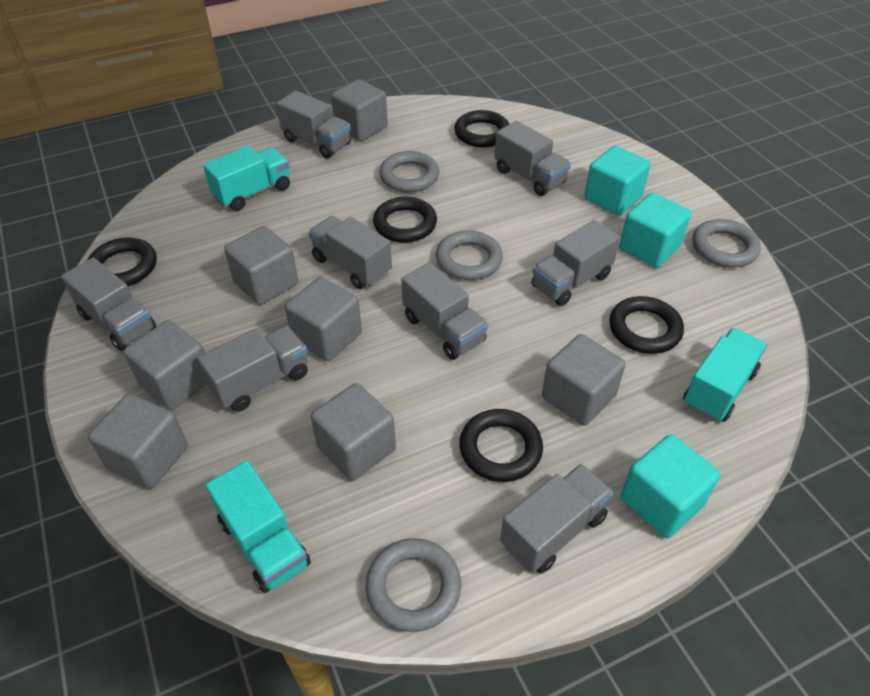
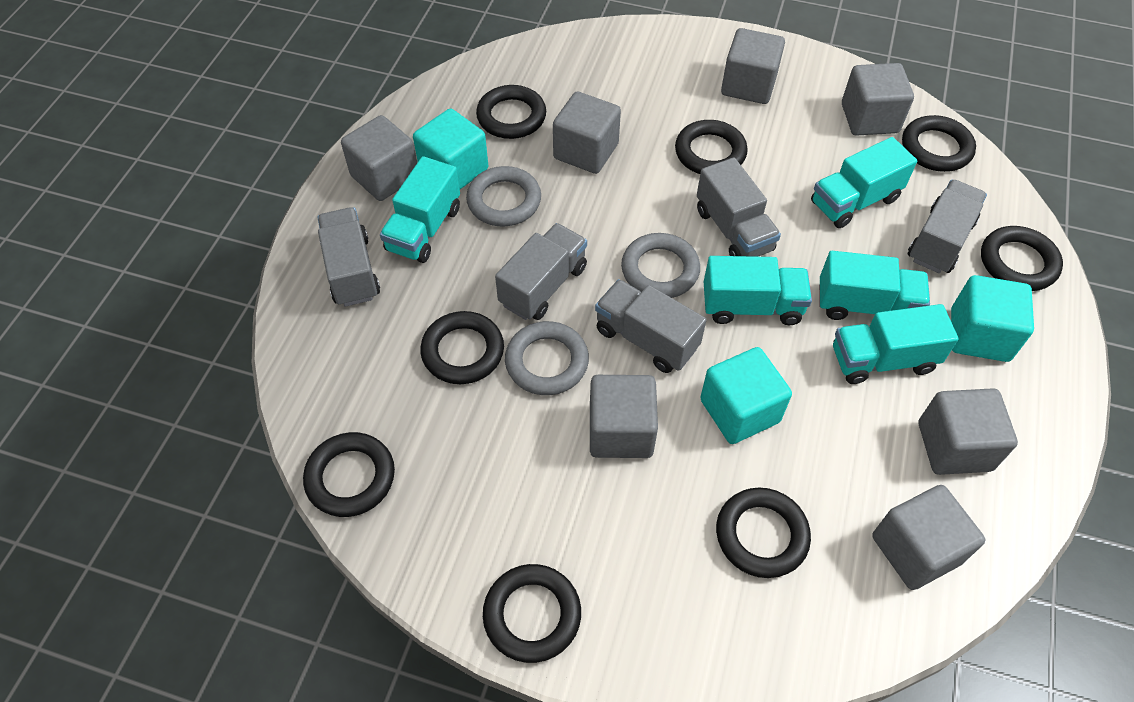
black ring: [88,237,157,286] [373,197,437,243] [454,110,509,147] [459,409,543,482] [609,296,684,354] = 5 -> [303,432,395,517] [420,311,504,384] [476,85,546,139] [483,564,581,663] [675,120,748,174] [716,488,811,578] [902,115,976,172] [981,226,1063,291] = 8
grey ring: [366,538,461,632] [379,151,439,192] [436,231,503,280] [692,219,761,268] = 4 -> [466,166,541,227] [505,321,589,395] [621,233,700,298] = 3
grey truck: [61,258,157,351] [197,326,308,412] [276,91,351,158] [309,216,392,289] [401,262,488,360] [494,121,571,196] [500,464,614,574] [532,220,620,306] = 8 -> [317,207,380,307] [495,223,587,320] [595,279,706,373] [697,158,781,257] [908,180,987,273] = 5
turquoise truck: [203,146,290,211] [206,461,311,593] [683,328,767,422] = 3 -> [380,156,460,263] [704,256,812,325] [811,137,917,228] [819,251,930,320] [833,304,959,384] = 5

